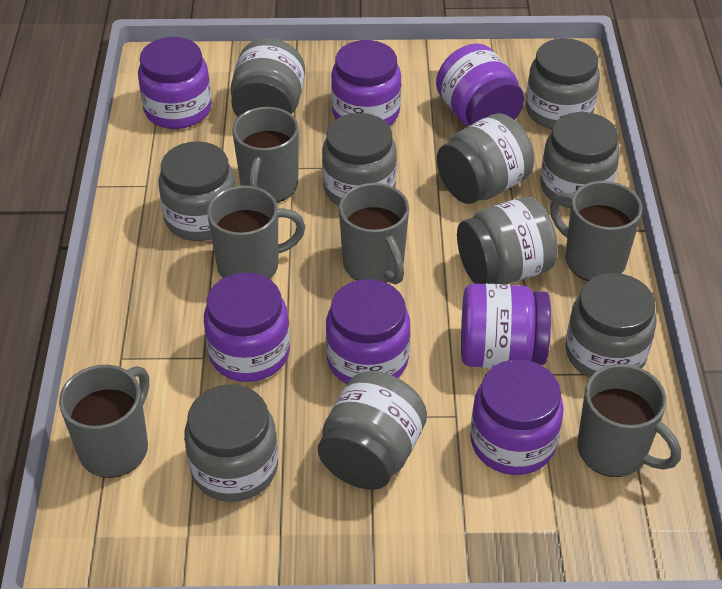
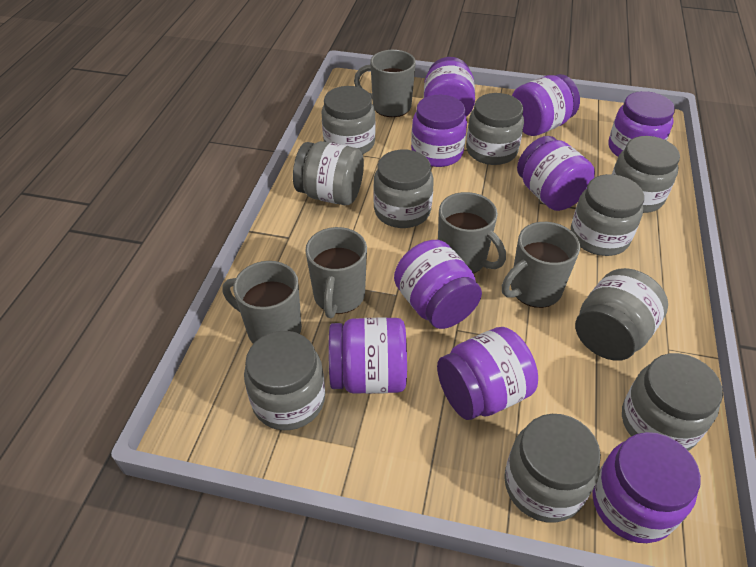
grey mug: [59,365,149,478] [207,186,305,279] [232,107,299,203] [339,183,409,285] [550,181,642,281] [578,364,681,477] = 6 -> [223,261,302,344] [305,227,367,318] [354,50,416,117] [438,192,506,274] [502,222,580,308] = 5
purple jar: [138,37,212,129] [204,272,290,382] [326,279,410,384] [331,40,401,126] [436,44,524,126] [461,284,551,368] [470,359,564,475] = 7 -> [328,317,407,394] [394,240,482,329] [411,95,467,167] [424,57,475,117] [437,327,538,420] [512,74,580,136] [517,136,595,211] [592,432,701,543] [609,91,675,157] = 9

